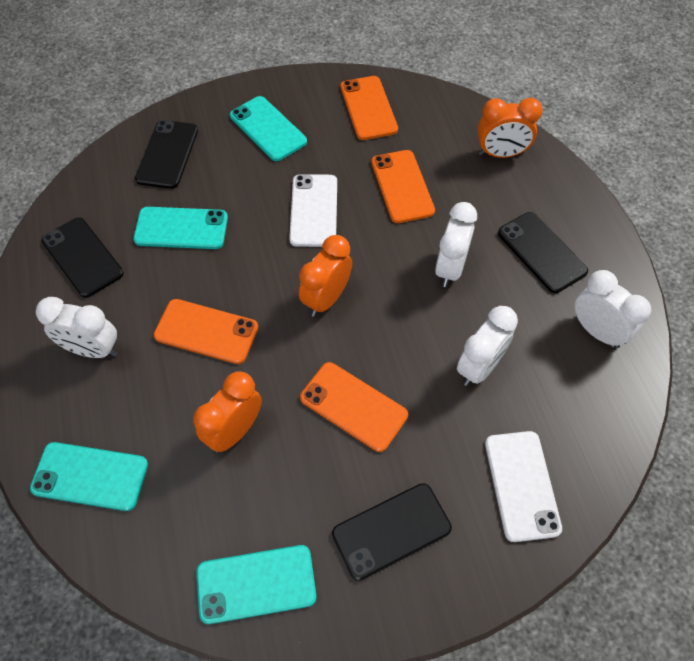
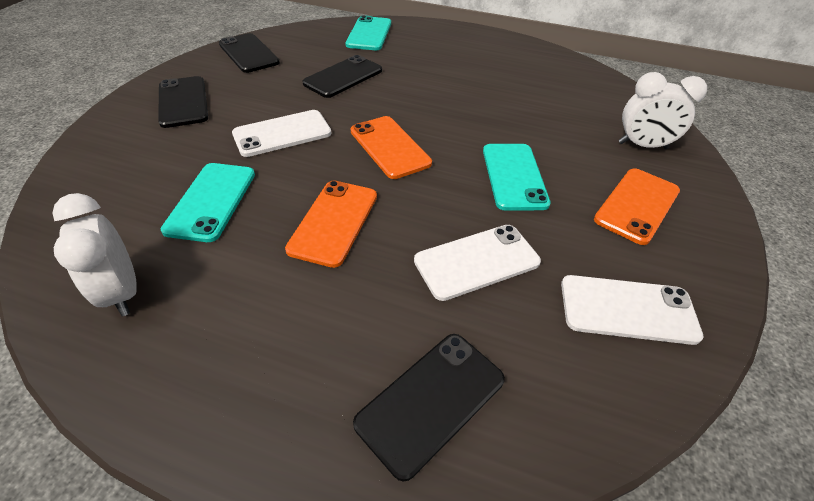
orange clock: [193,371,262,453] [299,235,352,317] [478,98,543,158] = 3 -> none = 0
orange phone: [153,299,258,364] [300,362,408,452] [340,76,398,140] [371,150,435,223] = 4 -> [285,180,377,268] [351,116,432,179] [594,168,680,245] = 3
turquoise phone: [30,442,148,511] [133,207,228,249] [196,545,316,624] [230,96,307,161] = 4 -> [161,163,255,242] [345,15,391,50] [483,144,551,211] = 3
white clock: [36,297,117,358] [435,202,477,287] [457,306,518,386] [575,270,651,348] = 4 -> [52,193,137,316] [619,72,707,149] = 2
white phone: [289,174,337,247] [485,431,562,542] = 2 -> [232,110,332,157] [414,225,541,301] [561,275,703,345] = 3

